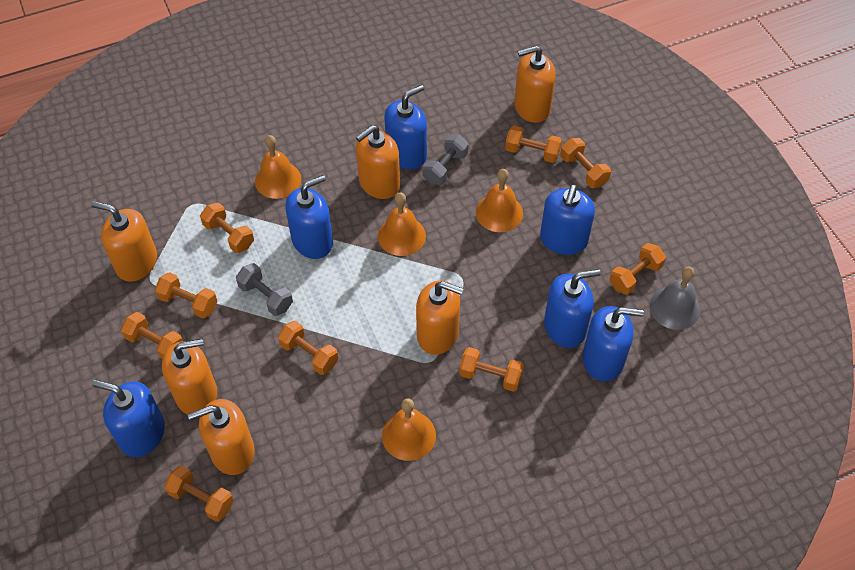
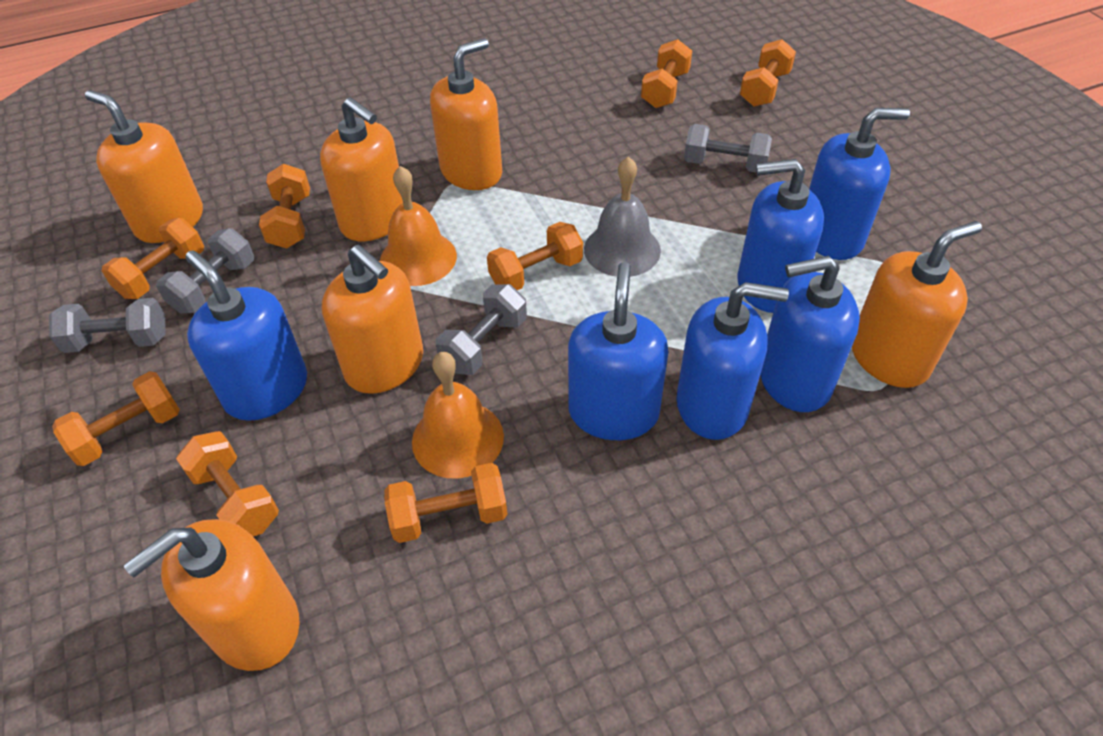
grey dumbbell: [236,263,293,316] [423,135,469,185] = 2 -> [49,298,166,353] [156,228,254,313] [436,284,527,375] [684,124,772,172] = 4
orange bell: [255,135,301,199] [378,193,426,256] [382,398,436,461] [476,169,523,232] = 4 -> [380,166,457,286] [412,352,504,479] = 2
orange dumbbell: [121,312,183,359] [155,272,217,318] [164,465,234,522] [200,202,254,253] [278,321,338,375] [459,347,524,392] [505,126,562,163] [560,138,611,188] [609,243,666,295] = 9 -> [52,371,180,466] [102,218,204,299] [176,431,279,536] [259,164,310,248] [384,463,508,543] [487,222,583,290] [641,39,692,108] [740,39,796,107] = 8

